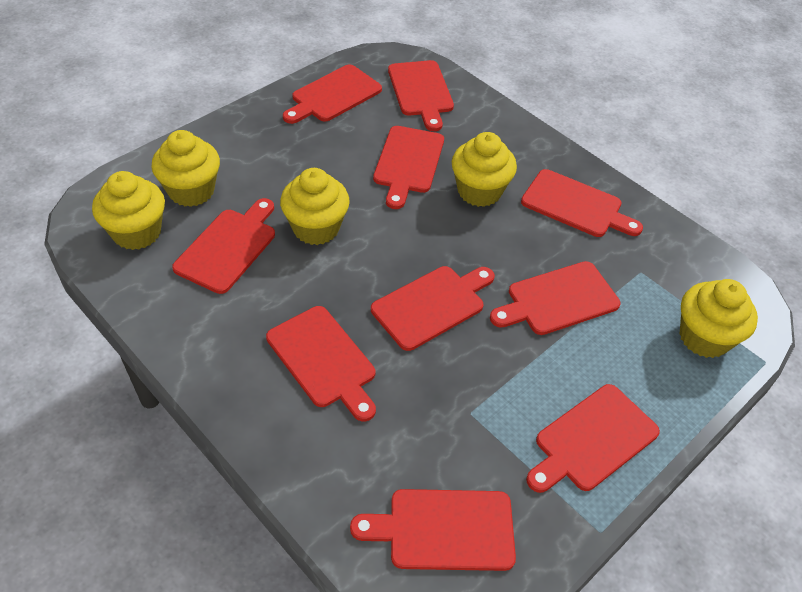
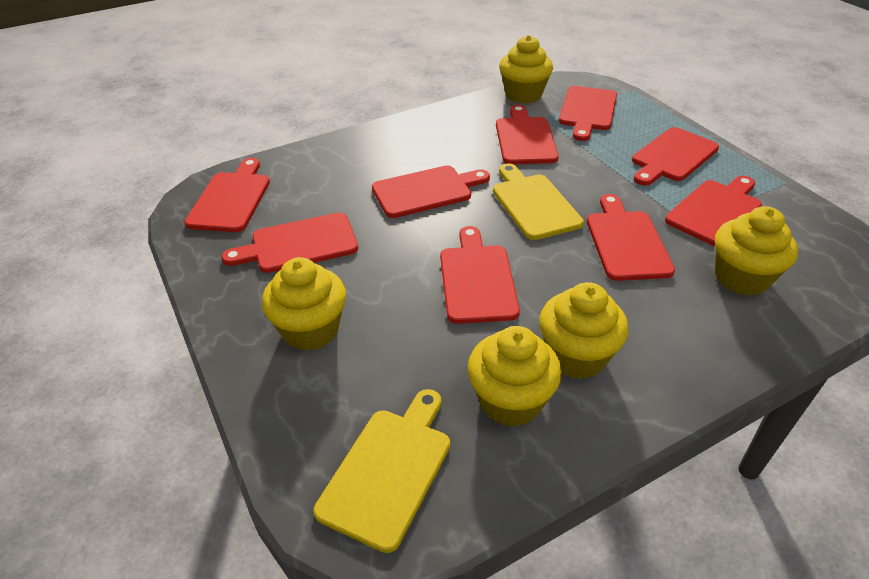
red cutting board: [172,198,275,294] [266,306,376,421] [283,64,382,124] [350,489,516,571] [371,266,495,351] [373,126,444,209] [388,60,454,131] [490,261,621,335] [521,169,643,237] [526,384,660,493] = 10 -> [184,158,270,232] [222,213,358,273] [372,166,490,218] [440,226,520,324] [496,105,559,164] [559,86,617,141] [587,194,675,281] [632,127,719,186] [665,176,762,246] = 9
yellow cutting board: none = 0 -> [314,389,450,553] [493,163,584,240] = 2

